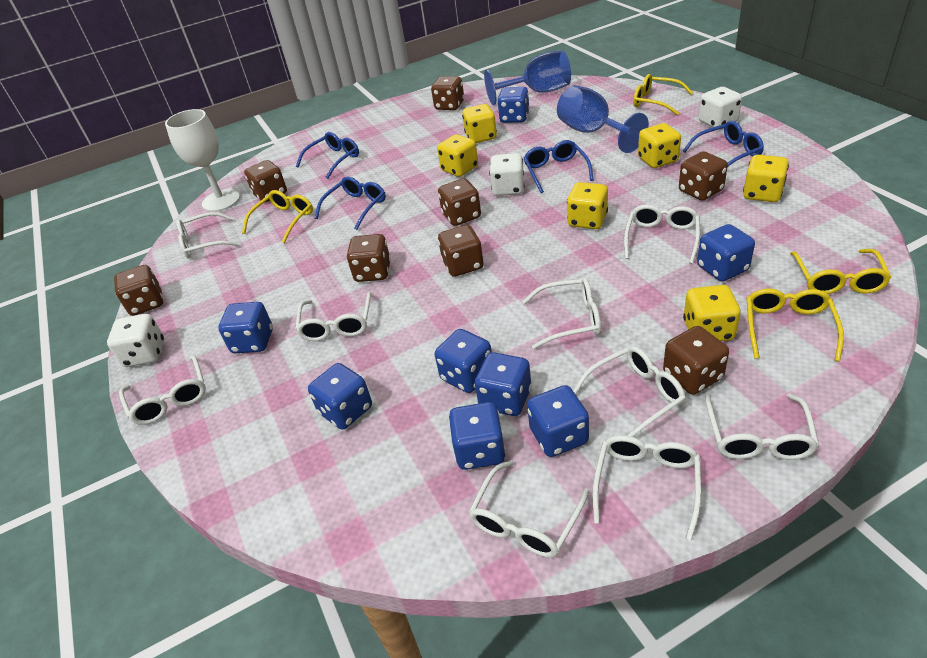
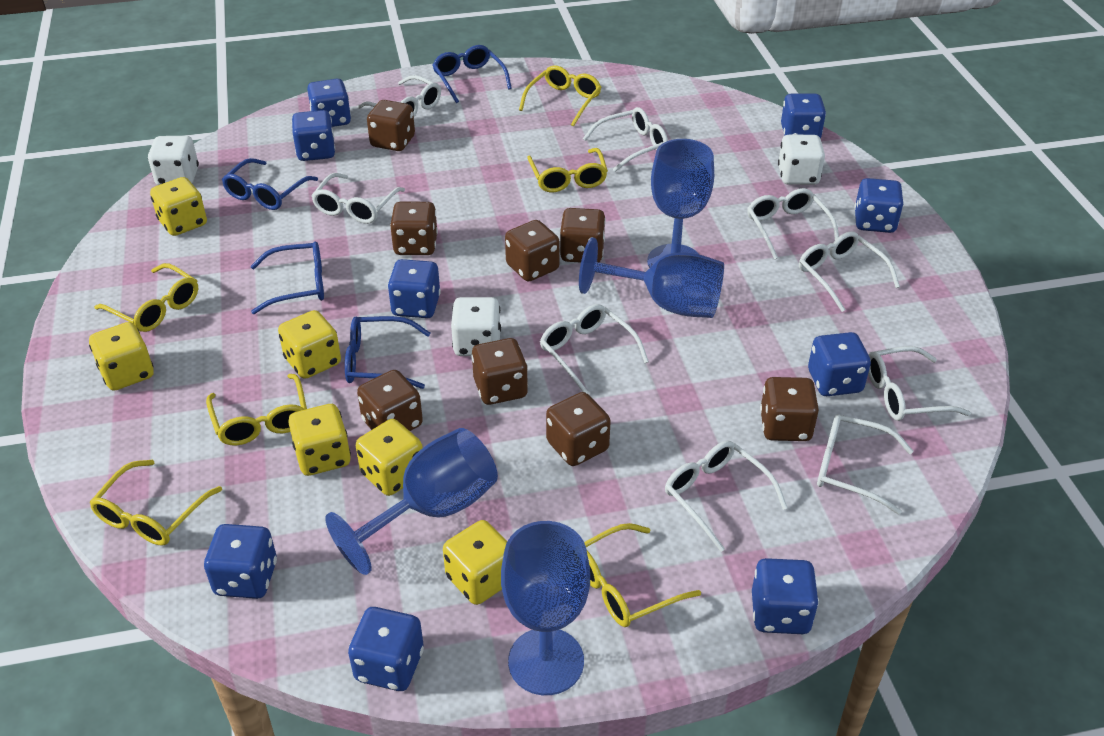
blue dice: [218,302,273,353] [308,363,372,430] [435,329,492,393] [449,402,506,470] [475,352,532,416] [497,87,530,123] [527,385,589,457] [697,224,755,281] = 8 -> [204,524,277,599] [292,110,335,161] [307,79,351,127] [348,607,424,691] [388,259,441,318] [752,558,819,634] [781,94,826,139] [808,332,871,396] [854,178,904,233] = 9
blue goblet: [484,51,571,105] [557,85,649,153] = 2 -> [325,428,498,575] [501,521,590,695] [579,237,724,318] [647,139,714,268] = 4
white goblet: [165,109,240,212] = 1 -> none = 0
yellow glasses: [242,190,313,243] [633,74,693,116] [746,288,844,362] [790,249,892,294] = 4 -> [89,460,222,546] [94,263,198,332] [206,374,307,446] [519,65,601,127] [527,148,608,192] [584,523,701,627] = 6

